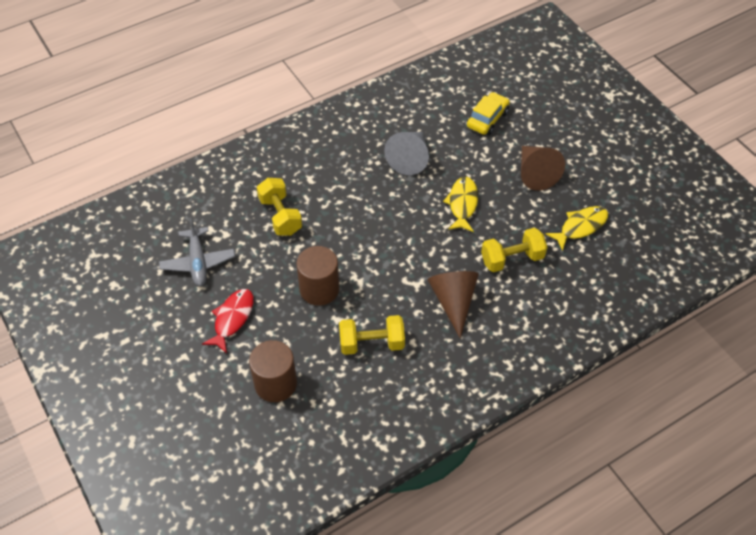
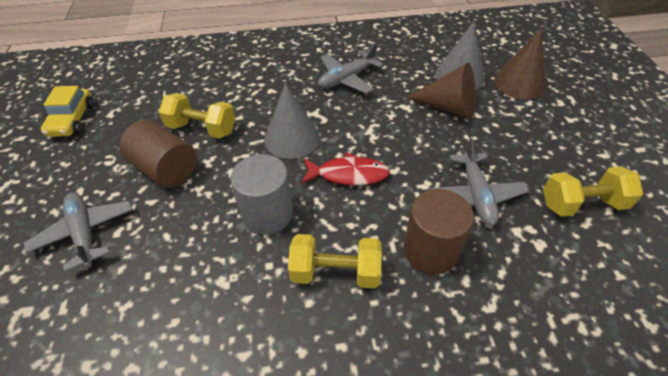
grey cone: [384,132,429,175] = 1 -> [265,83,320,159] [435,21,485,90] = 2
grey cylinder: none = 0 -> [231,154,293,235] = 1
grey plane: [159,218,235,286] = 1 -> [24,192,133,272] [318,43,383,94] [430,138,529,226] = 3
yellow fish: [443,177,478,232] [546,206,608,251] = 2 -> none = 0

